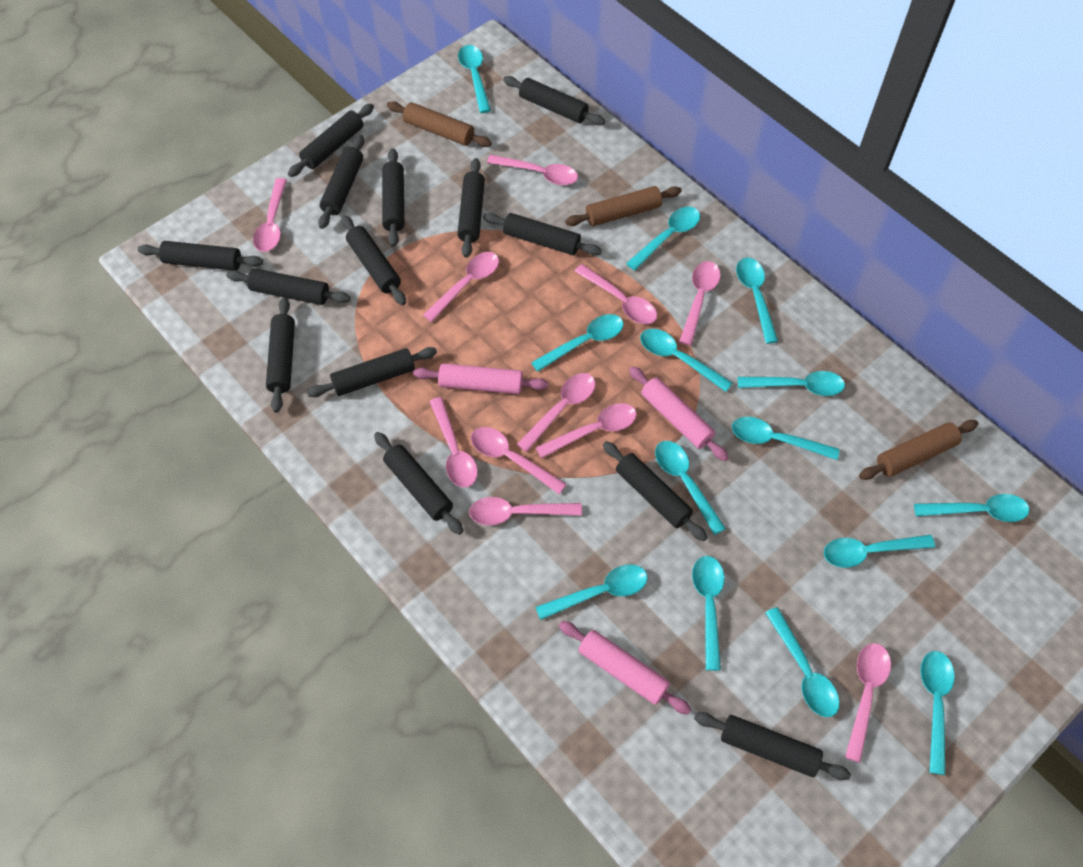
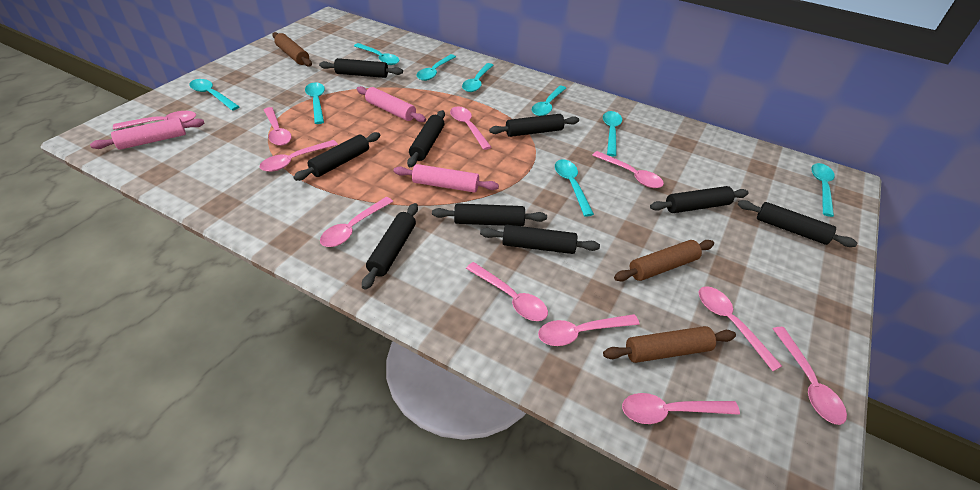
black rolling pin: [138,241,263,270] [226,268,351,305] [266,297,295,413] [288,104,374,177] [307,347,437,397] [318,135,364,229] [341,215,406,305] [374,432,463,535] [382,148,404,247] [457,158,485,258] [483,213,602,256] [503,76,605,125] [603,441,707,541] [694,712,851,780] = 14 -> [293,132,380,181] [319,58,403,78] [362,203,418,290] [407,110,445,167] [432,203,547,226] [480,225,600,254] [489,114,579,137] [650,186,749,213] [738,200,857,247] = 9
turquoise spoon: [458,45,491,113] [531,314,623,372] [535,565,648,620] [626,207,700,270] [640,329,732,392] [655,441,726,535] [692,556,724,671] [732,417,840,460] [736,258,778,344] [738,371,845,396] [765,607,839,717] [824,535,935,568] [914,494,1029,522] [921,651,955,775] = 14 -> [189,79,240,111] [305,82,325,124] [354,43,400,65] [417,54,456,81] [462,63,494,92] [532,86,566,116] [555,160,594,216] [603,111,622,156] [811,163,835,217] = 9

